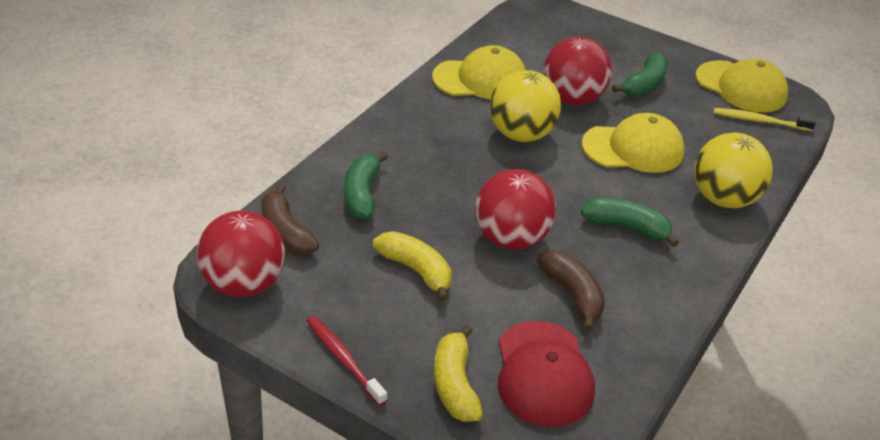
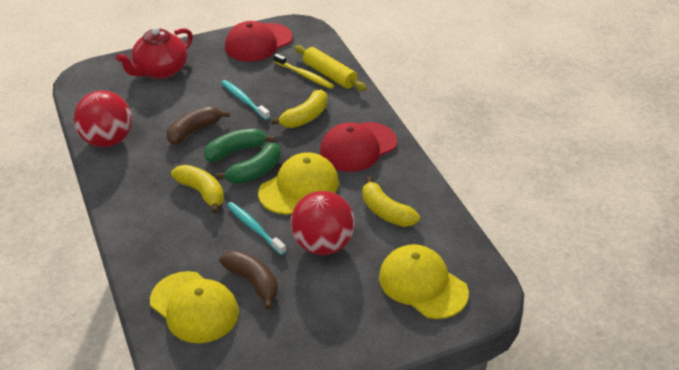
green banana: [344,152,388,219] [581,197,679,247] [612,52,668,97] = 3 -> [204,129,275,162] [216,143,281,184] = 2
red ball: [197,211,285,297] [475,169,556,250] [544,37,612,105] = 3 -> [73,91,132,147] [291,191,355,255] = 2
red cap: [498,321,595,427] = 1 -> [225,21,292,62] [320,122,397,172] = 2
red teapot: none = 0 -> [116,27,193,79] = 1
red toothbrush: [307,316,387,406] = 1 -> none = 0
turquoise toothbrush: none = 0 -> [221,80,270,120] [227,202,286,255] = 2
yellow ball: [490,70,561,142] [694,132,773,208] = 2 -> none = 0
yellow banana: [373,231,452,301] [434,325,483,422] = 2 -> [171,165,224,213] [271,90,327,128] [362,176,420,227] = 3
yellow rolling pin: none = 0 -> [295,45,367,91] = 1

